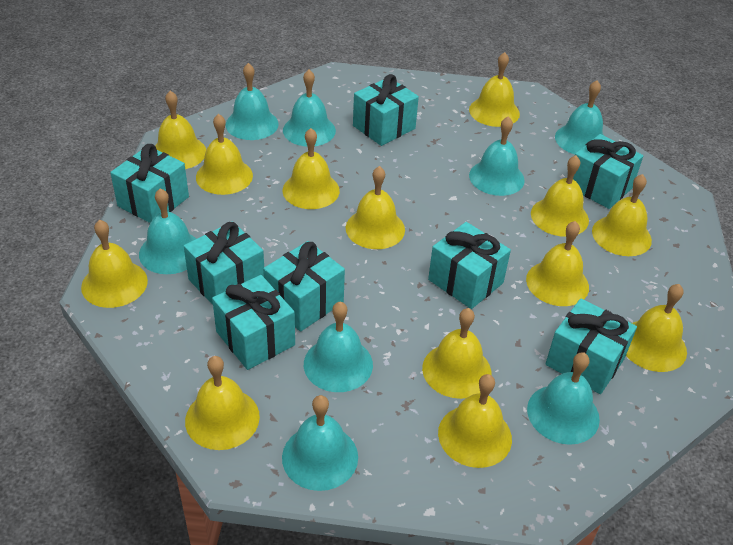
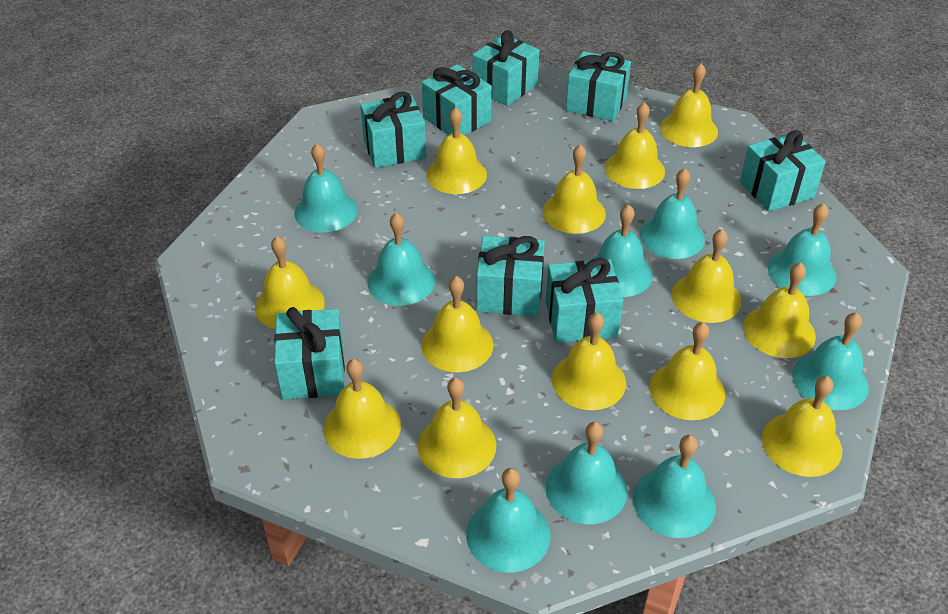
turquoise bell: [139,188,196,274] [226,63,279,140] [282,395,358,491] [283,70,336,146] [304,301,373,392] [469,116,525,196] [527,352,600,445] [555,80,603,154] = 8 -> [294,143,358,232] [367,213,435,306] [466,468,551,572] [546,422,627,524] [589,204,653,297] [633,435,716,538] [640,168,705,259] [768,203,836,296] [792,312,869,410] = 9

